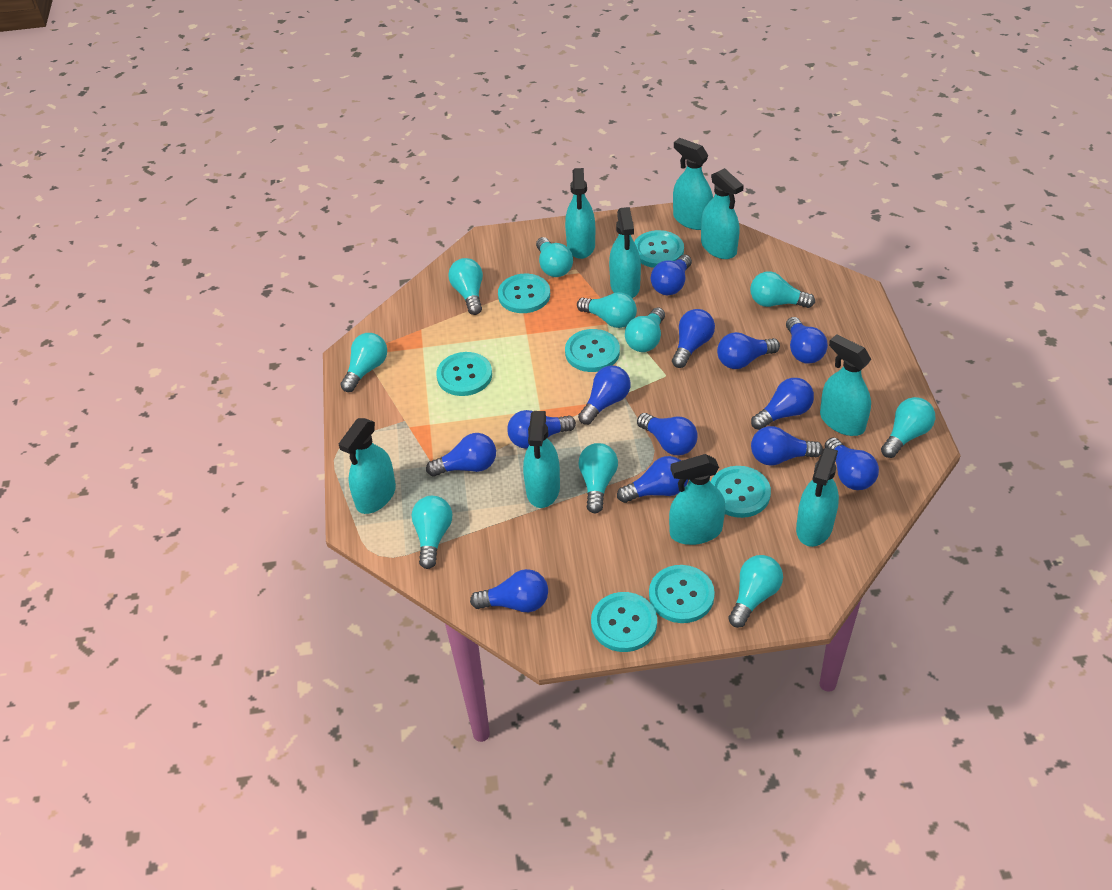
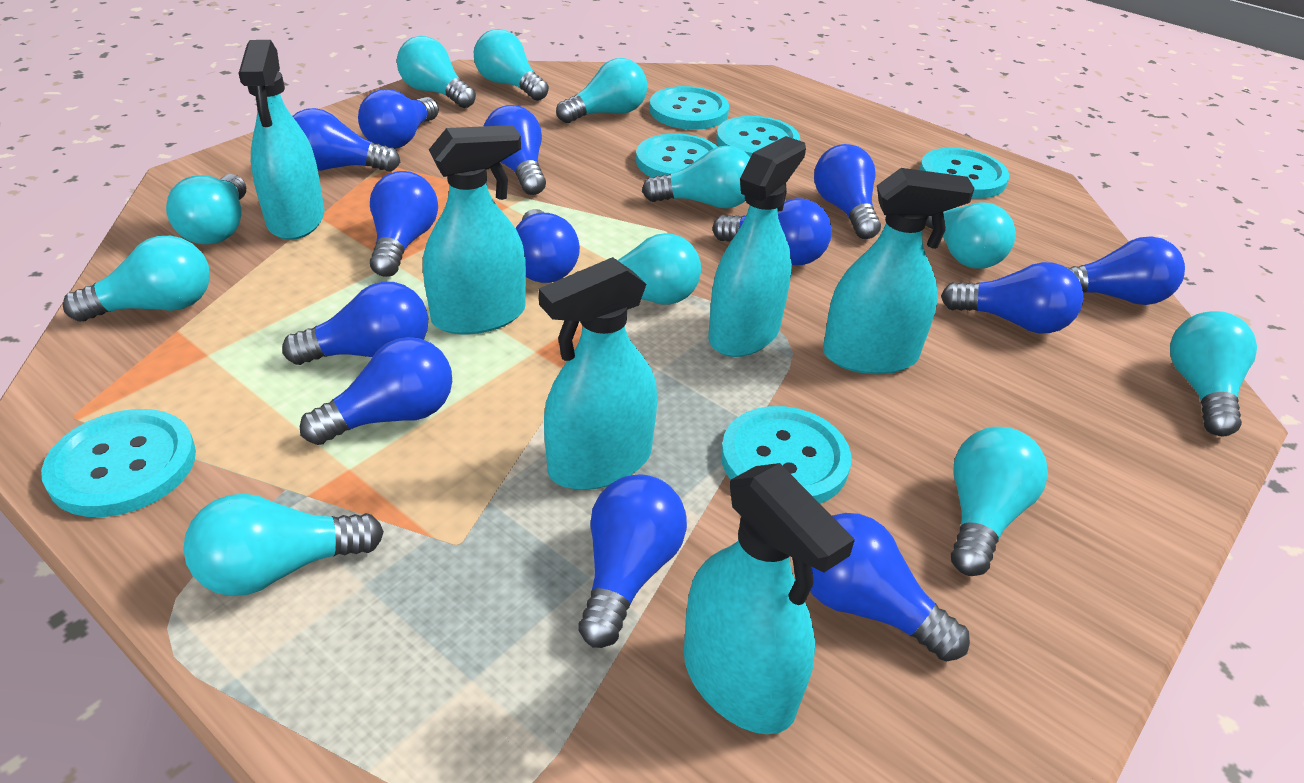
turquoise button: [436,352,492,396] [498,274,550,313] [565,329,620,372] [591,592,657,652] [634,230,684,268] [649,565,715,623] [711,466,771,518] = 7 -> [41,409,196,517] [636,133,718,178] [650,86,729,130] [716,116,800,157] [721,406,851,503] [920,148,1009,199] = 6
turquoise light bulb: [340,333,387,392] [412,496,452,569] [448,258,483,315] [536,237,573,277] [577,292,637,328] [578,443,618,513] [625,307,665,352] [728,555,783,628] [750,271,815,308] [881,397,935,458] = 10 -> [63,236,210,322] [166,174,246,244] [183,494,384,596] [397,36,476,108] [474,29,549,101] [556,58,647,123] [577,233,701,305] [642,146,750,209] [925,202,1016,269] [951,427,1048,576] [1170,311,1257,436] = 11
turquoise spray bottle: [339,418,396,514] [523,411,560,508] [565,168,595,259] [609,207,641,298] [669,454,726,545] [673,138,713,230] [701,168,744,259] [796,447,839,547] [820,335,871,436] = 9 -> [238,40,324,240] [423,125,526,334] [539,257,657,490] [684,463,855,734] [709,136,806,357] [823,168,974,374] = 6

